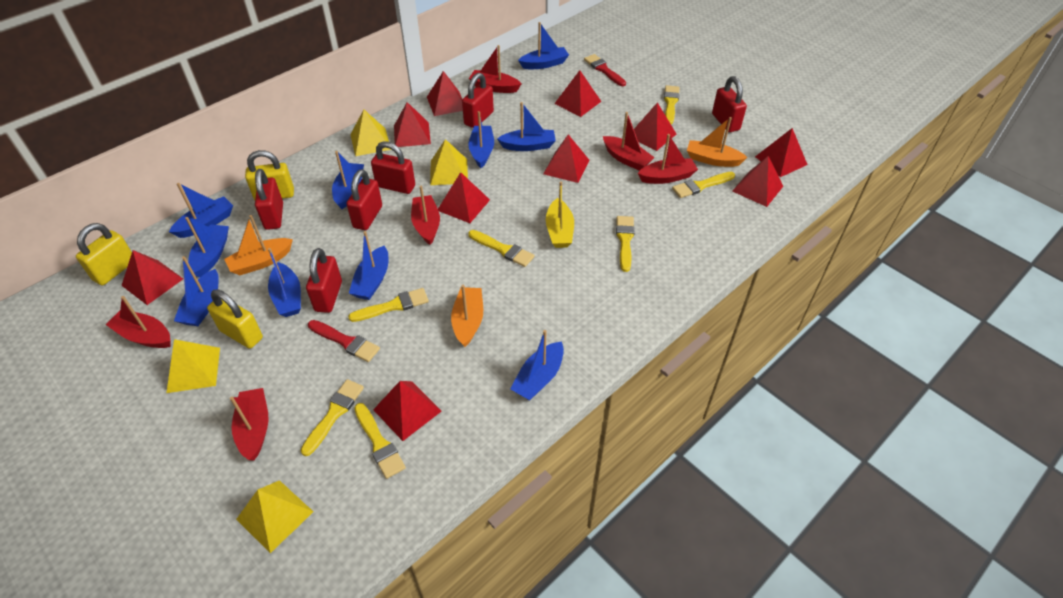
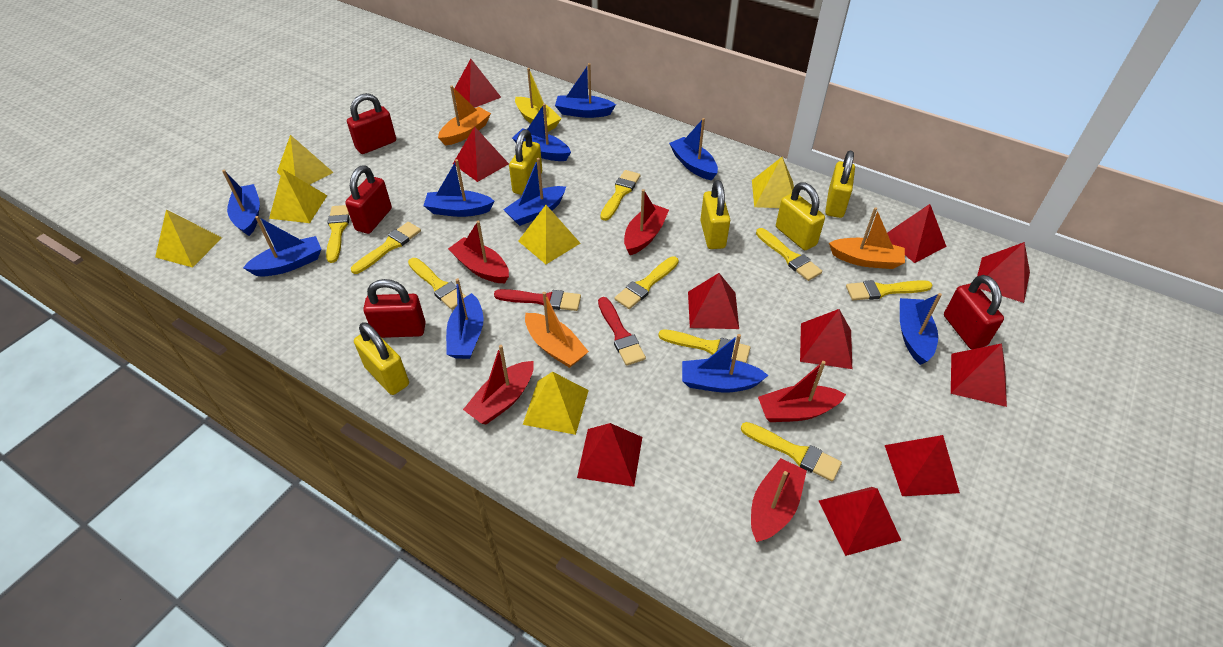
red boat: [105,296,170,348] [230,388,269,460] [411,186,440,245] [469,45,521,93] [603,112,655,171] [638,134,698,184] = 6 -> [448,221,509,283] [463,345,534,425] [624,189,669,255] [751,458,807,542] [758,361,846,422] = 5
red padlock: [255,169,283,230] [306,248,342,313] [346,169,382,230] [371,141,415,194] [462,73,494,128] [712,76,747,132] = 6 -> [345,165,392,234] [347,93,396,154] [363,279,425,338] [944,275,1004,349] = 4
yellow brush: [301,379,364,456] [348,288,429,322] [354,403,406,479] [468,230,535,267] [616,216,635,272] [664,85,680,124] [672,172,735,198] = 7 -> [326,205,350,263] [351,222,421,274] [408,258,466,310] [600,170,640,221] [615,256,679,309] [658,329,750,363] [741,422,842,482] [756,228,822,281] [846,280,933,300] = 9
yellow padlock: [76,223,132,285] [207,289,263,349] [245,150,294,200] = 3 -> [354,322,409,395] [509,130,542,195] [700,180,730,249] [776,182,825,250] [825,150,855,218] = 5
yellow pyramid: [166,339,220,393] [236,480,314,553] [351,109,391,156] [430,139,468,185] = 4 -> [155,210,222,268] [269,169,327,223] [277,135,334,185] [518,205,581,264] [523,372,589,435] [752,157,794,208] = 6

